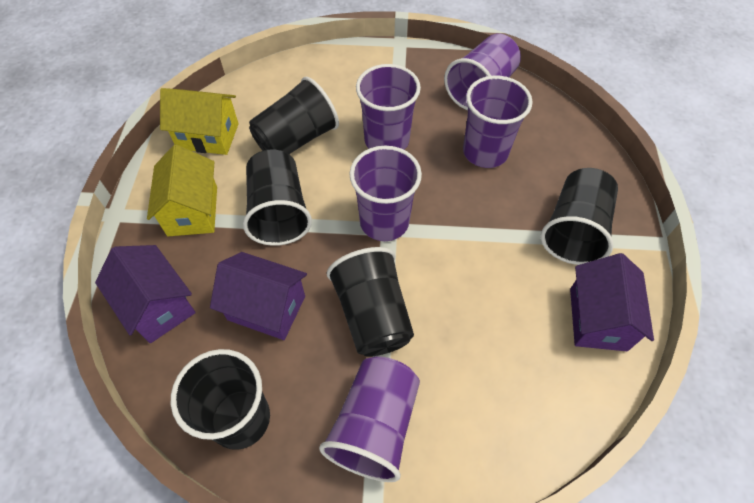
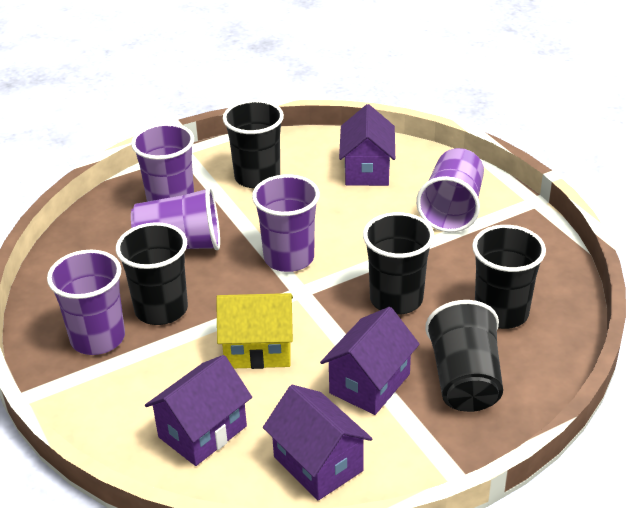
purple house: [95,245,196,343] [210,252,307,340] [570,253,654,351] = 3 -> [145,355,252,466] [263,385,373,500] [320,307,420,415] [339,104,395,186] = 4
yellow house: [147,144,217,236] [160,88,239,155] = 2 -> [216,293,293,369] = 1

